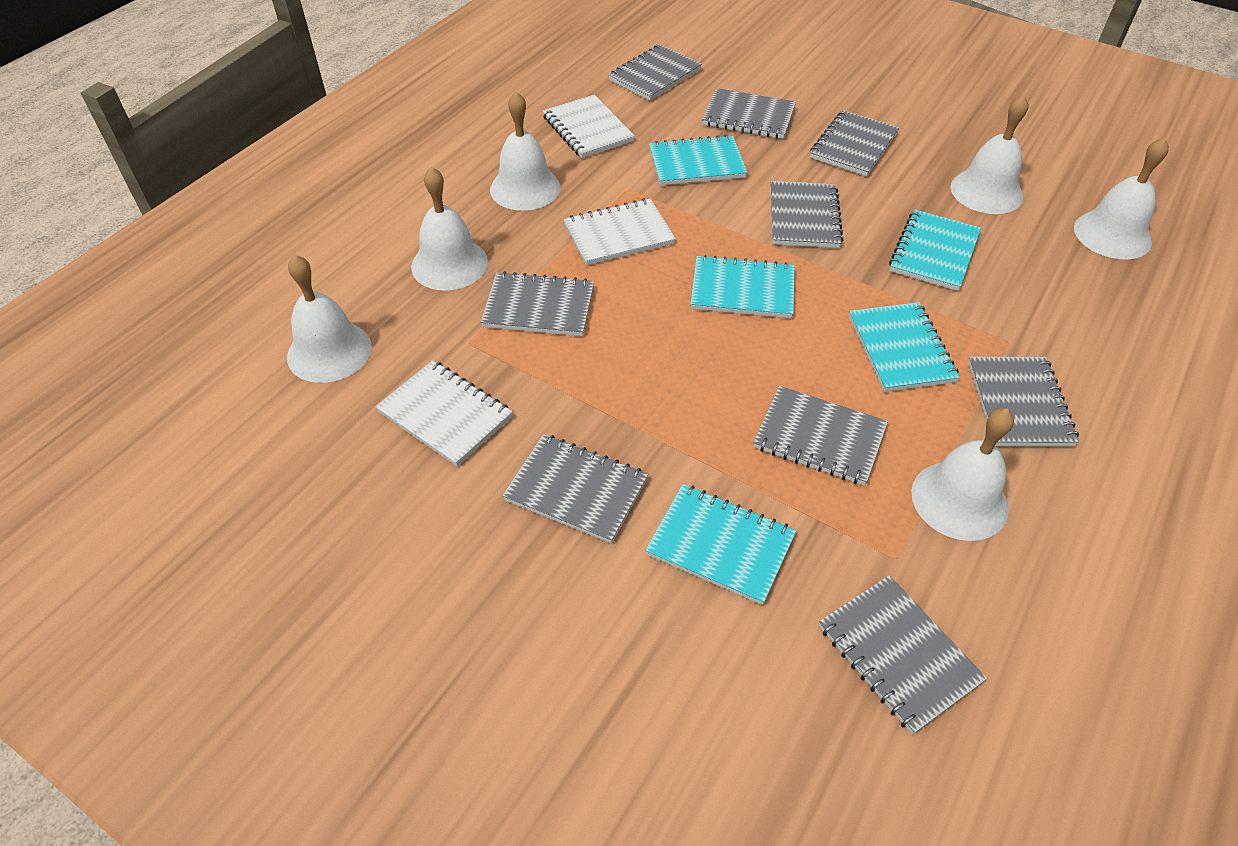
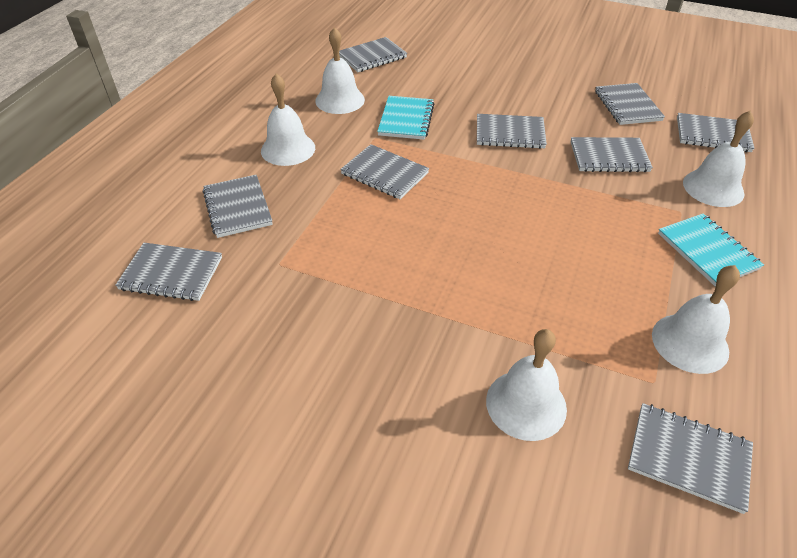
turquoise notebook: [645,484,796,605] [649,135,747,186] [690,255,795,318] [849,302,960,392] [889,210,981,291] = 5 -> [377,96,434,140] [658,213,764,287] = 2
white bell: [287,255,372,383] [411,167,488,291] [490,92,560,211] [911,408,1014,541] [951,95,1028,214] [1074,137,1169,260] = 6 -> [261,73,315,166] [315,27,365,114] [486,329,567,441] [652,265,740,374] [683,110,754,207] = 5
white notebook: [375,360,513,466] [543,95,635,158] [564,199,676,266] = 3 -> none = 0

